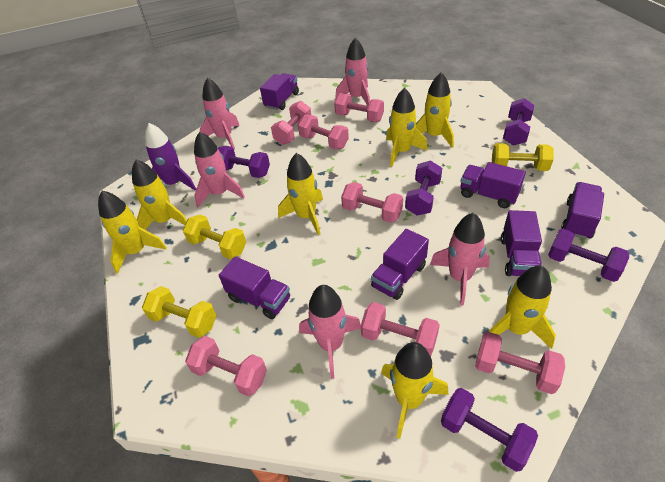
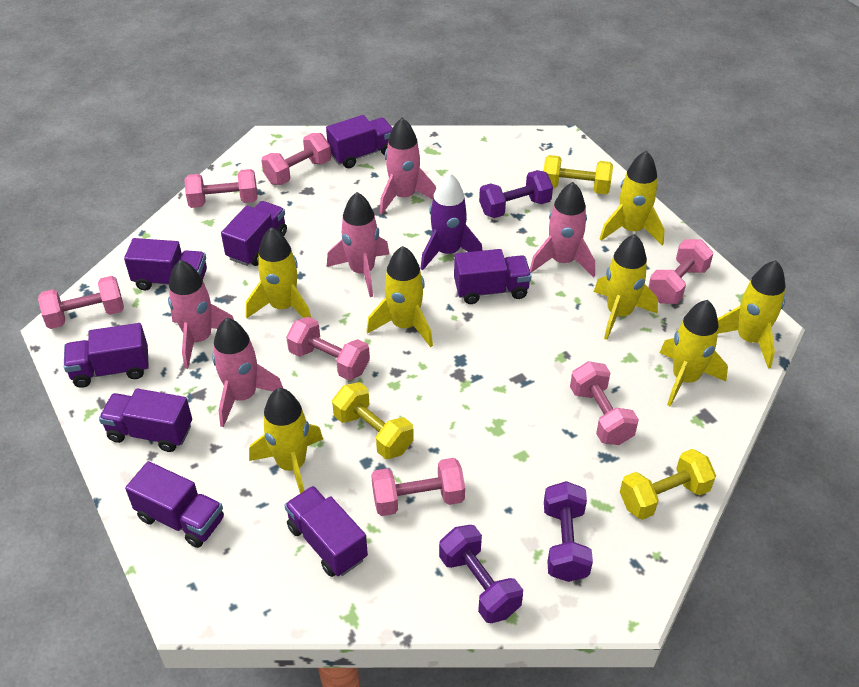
purple dumbbell: [218,146,270,178] [405,160,442,216] [441,388,538,472] [503,98,534,146] [548,228,629,282] = 5 -> [439,525,523,623] [479,170,553,218] [544,481,593,582] = 3
purple truck: [219,257,290,319] [260,73,299,110] [371,229,429,300] [460,162,526,208] [501,210,542,276] [561,182,604,239] = 6 -> [64,323,149,388] [99,389,192,452] [124,238,207,291] [125,461,224,548] [221,201,287,266] [284,486,368,577] [326,115,393,168] [454,249,532,304] = 8

